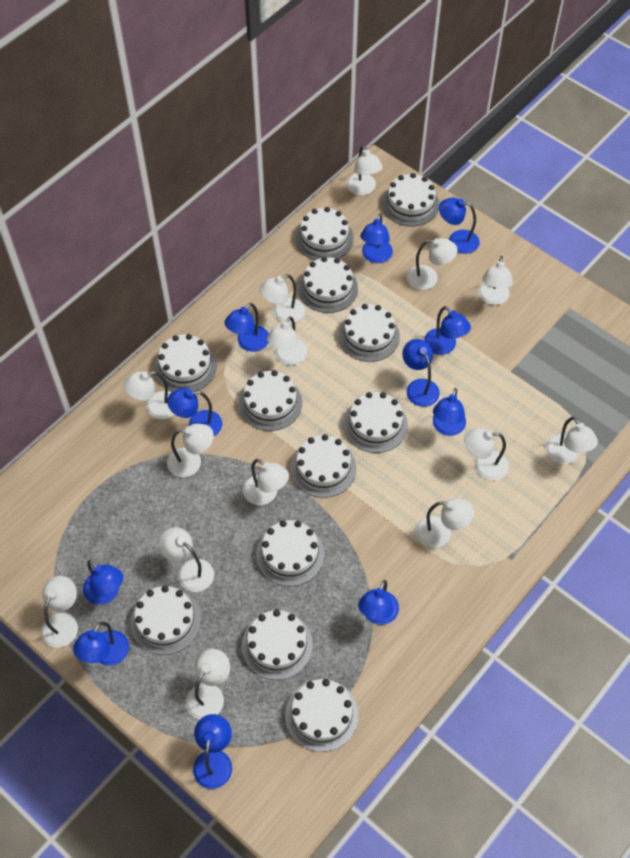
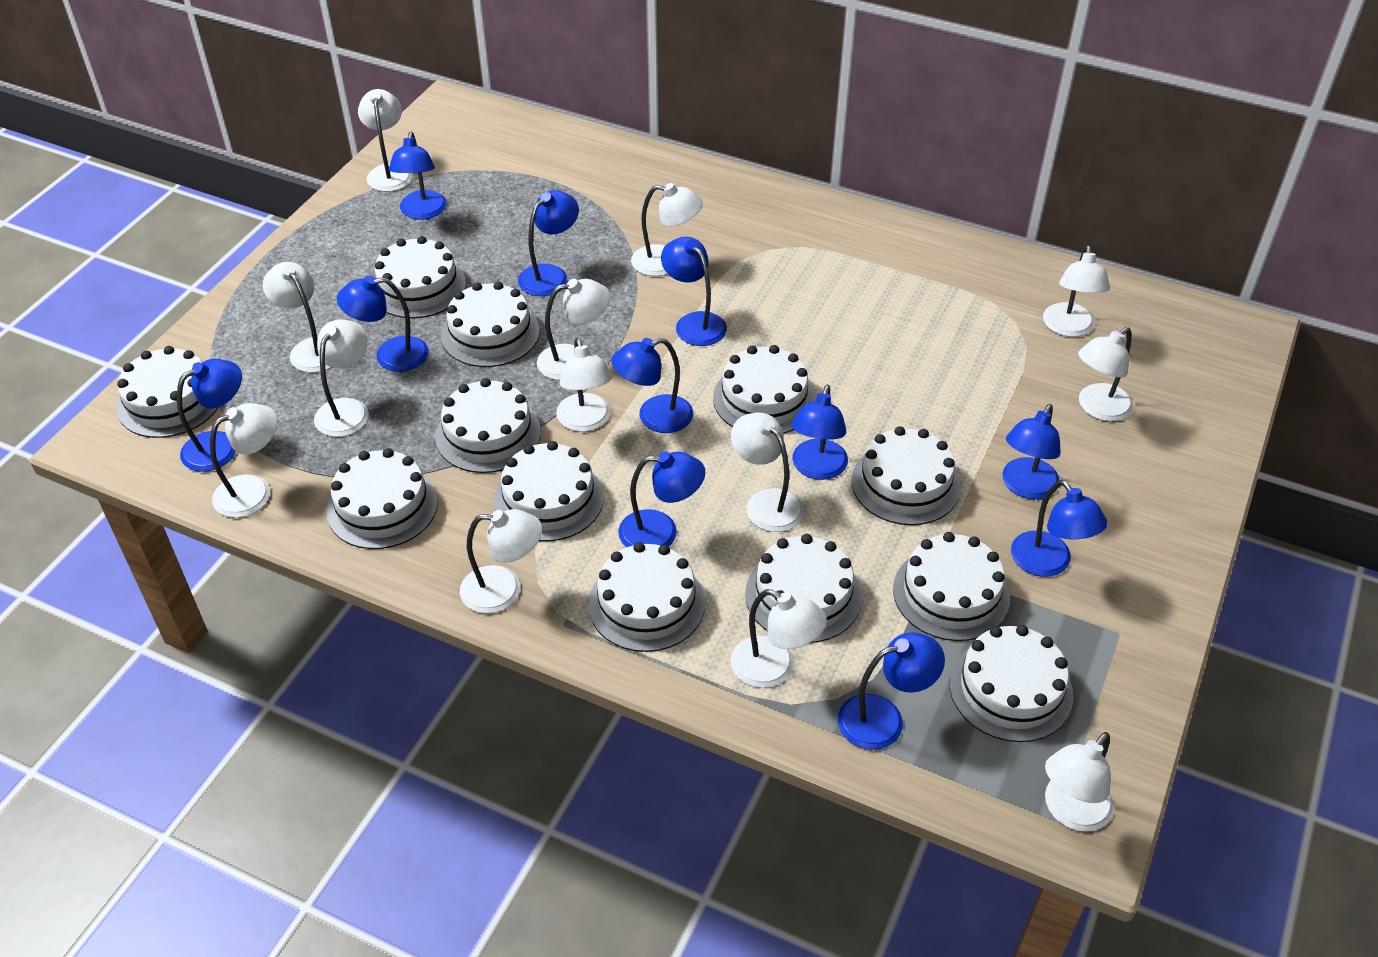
white lamp: [41,576,78,648] [124,371,174,419] [159,527,214,592] [167,424,214,477] [186,649,230,720] [243,459,289,505] [259,274,305,324] [267,316,307,365] [346,145,383,195] [407,238,457,290] [416,498,474,548] [464,428,509,480] [478,256,513,305] [545,417,598,464] = 14 -> [210,403,277,518] [263,262,331,372] [314,319,369,437] [358,89,413,192] [460,509,542,614] [537,279,610,380] [556,338,613,432] [631,183,703,276] [731,412,804,532] [731,589,827,688] [1043,245,1110,337] [1045,732,1114,832] [1078,327,1133,421] = 13

